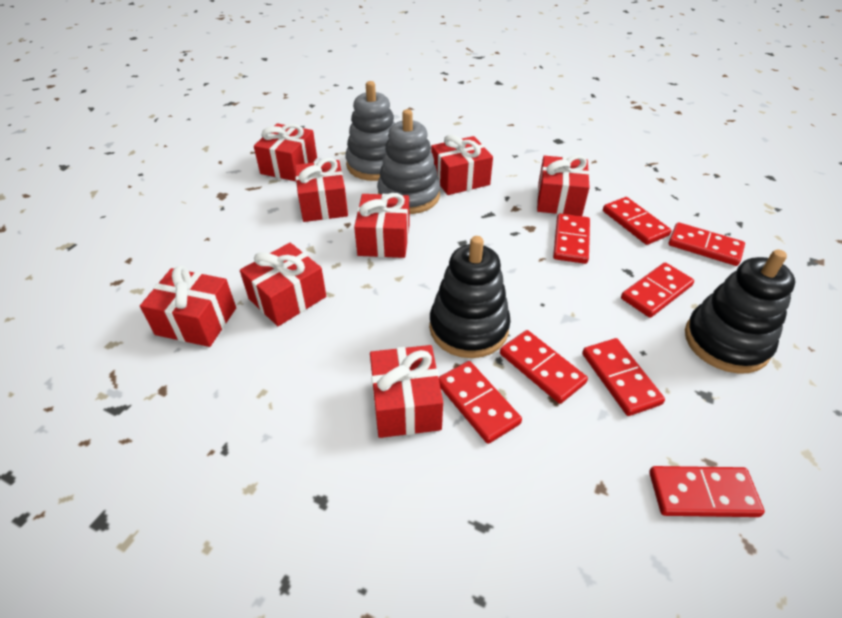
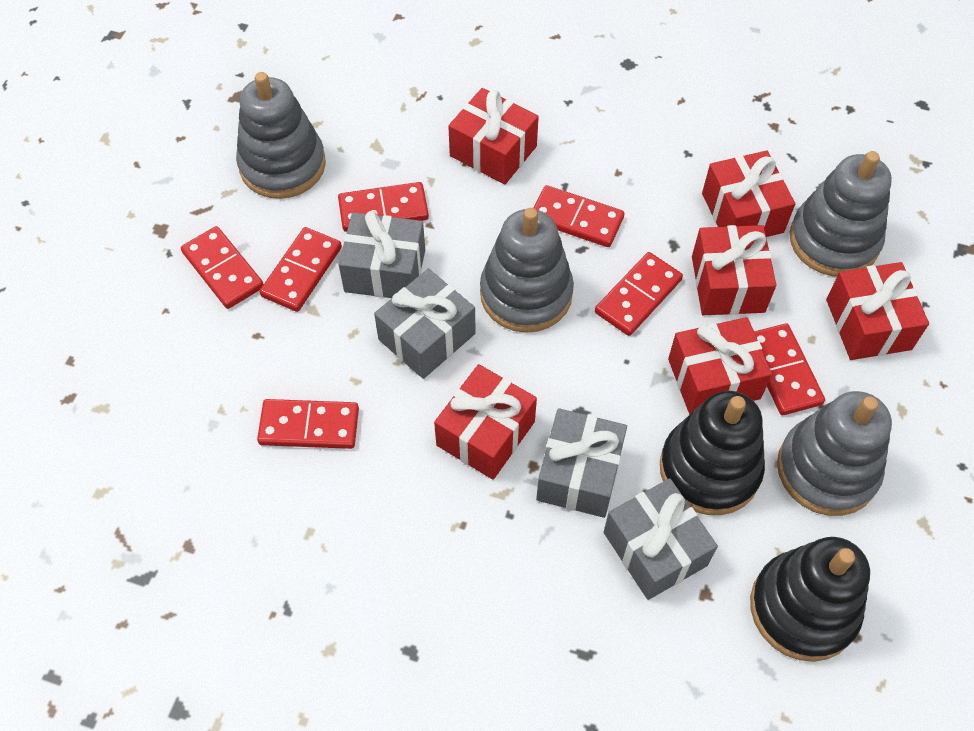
grey gift: none = 0 -> [339,211,425,298] [374,269,476,379] [536,408,627,518] [604,478,718,600] = 4
grey stacking toy: [345,81,395,181] [377,109,440,214] = 2 -> [236,72,326,199] [480,208,574,333] [777,391,892,516] [790,151,892,277] = 4
red domino: [439,361,522,444] [500,330,588,404] [553,213,590,264] [582,338,665,416] [603,197,672,245] [621,262,694,318] [649,466,765,517] [668,222,745,266] = 8 -> [181,226,264,309] [257,399,359,449] [260,227,342,312] [338,182,429,232] [534,185,624,247] [595,252,683,336] [754,324,825,415] = 7
red gift: [140,265,236,347] [240,243,326,326] [254,123,317,181] [295,158,348,222] [354,193,410,258] [370,345,443,438] [431,134,493,195] [537,155,590,216] = 8 -> [434,364,537,480] [448,88,539,184] [668,317,772,415] [692,225,776,315] [702,151,795,237] [826,262,929,360] = 6

